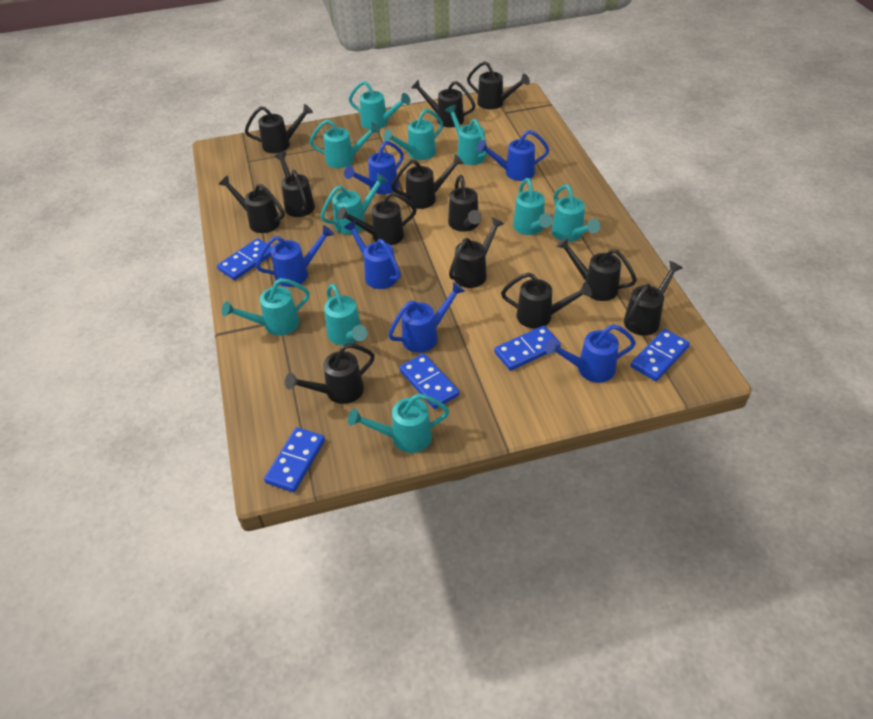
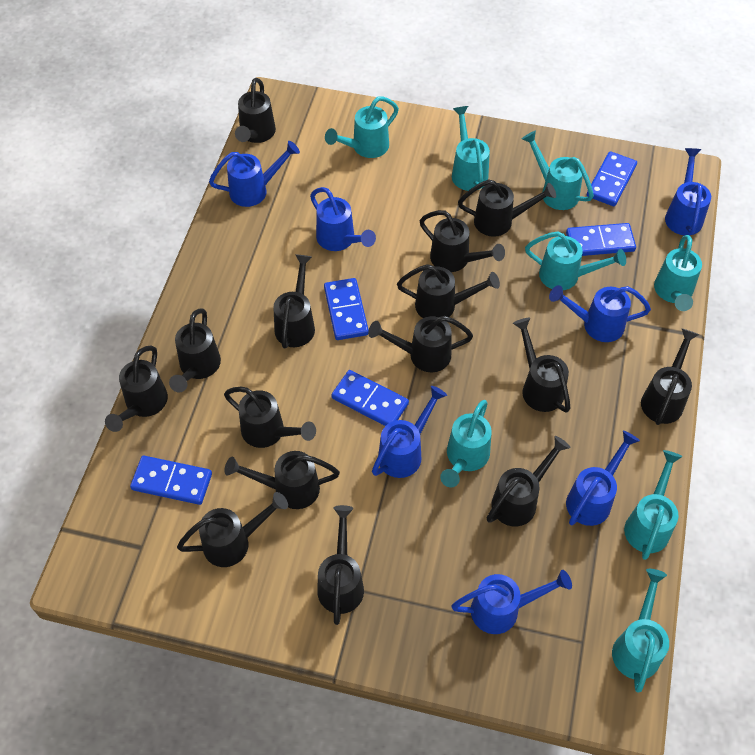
black watering can: [218,175,285,233] [245,104,313,153] [274,152,315,217] [285,344,375,404] [338,192,417,245] [391,154,464,209] [411,79,476,128] [448,175,482,232] [449,217,504,288] [467,61,530,109] [501,272,592,328] [556,237,637,301] [624,261,683,336] = 13 -> [105,346,168,432] [169,308,221,392] [177,492,288,567] [224,387,316,448] [225,451,340,509] [235,78,276,143] [273,254,315,349] [317,505,364,625] [368,316,473,372] [397,264,500,318] [420,210,505,272] [458,179,556,237] [487,436,570,526] [513,318,570,413] [641,328,699,425] = 15
blue watering can: [256,225,334,287] [343,220,401,289] [344,141,404,194] [388,282,465,353] [477,130,550,181] [545,324,636,383] = 6 -> [209,141,300,207] [310,187,376,251] [372,386,447,478] [451,570,572,634] [549,285,651,342] [566,431,640,526] [665,148,711,235] = 7
turquoise watering can: [222,278,310,336] [309,119,380,168] [320,173,387,235] [324,284,368,345] [348,394,449,453] [349,81,410,129] [383,109,443,160] [445,105,487,165] [513,178,553,235] [551,185,600,242] = 10 -> [325,96,399,158] [440,400,492,487] [452,106,490,191] [522,131,594,210] [525,231,626,290] [612,569,669,693] [624,450,682,560] [654,235,702,311] = 8

